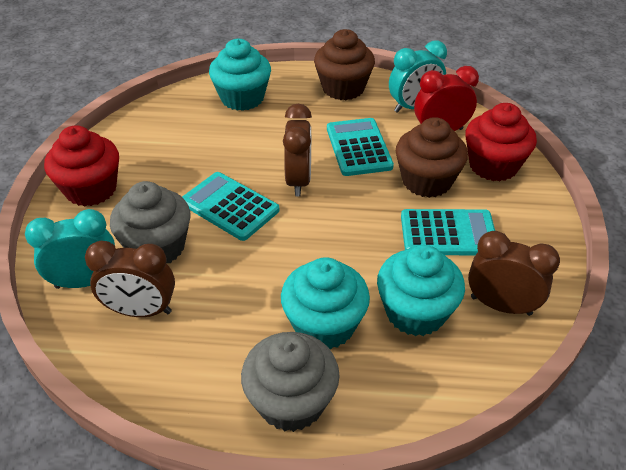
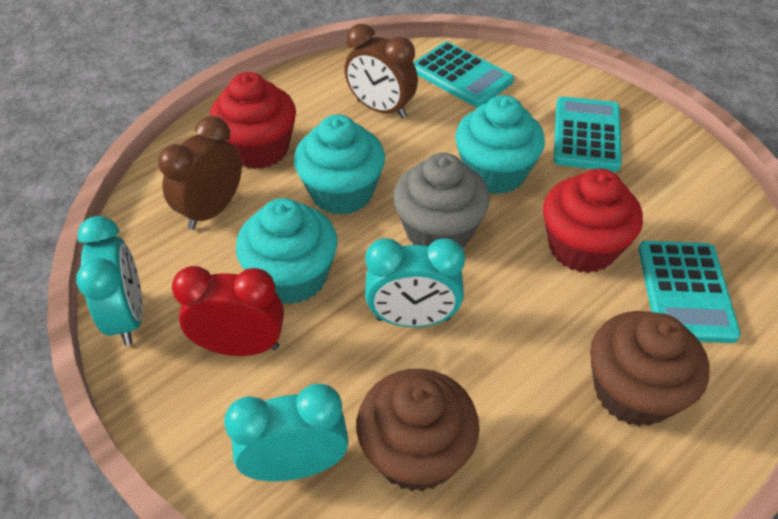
brown clock: [85,241,175,317] [283,104,312,196] [468,231,560,316] = 3 -> [158,116,242,230] [344,24,418,119] = 2
grey cupcake: [110,181,191,264] [241,332,340,432] = 2 -> [393,153,490,247] = 1
turquoise clock: [25,209,115,289] [389,40,447,113] = 2 -> [76,216,143,345] [224,384,348,481] [365,238,465,327] = 3

